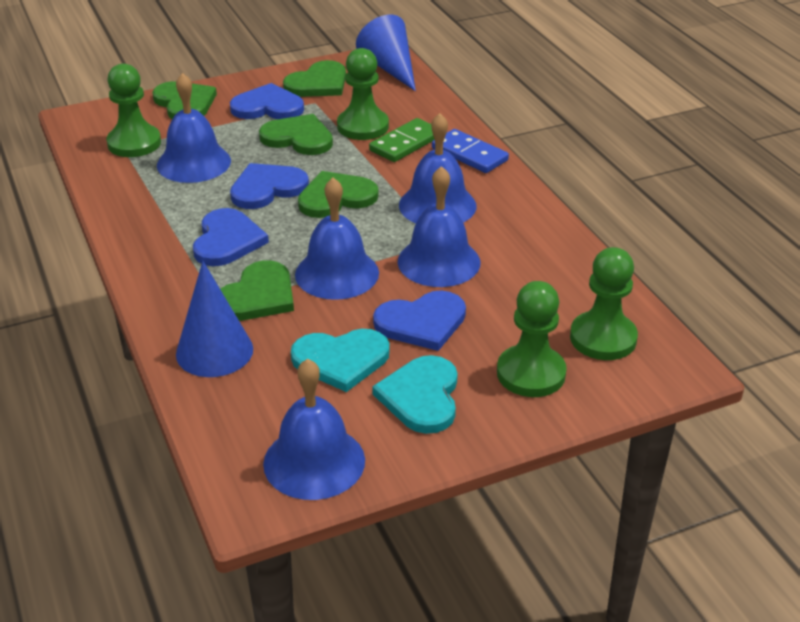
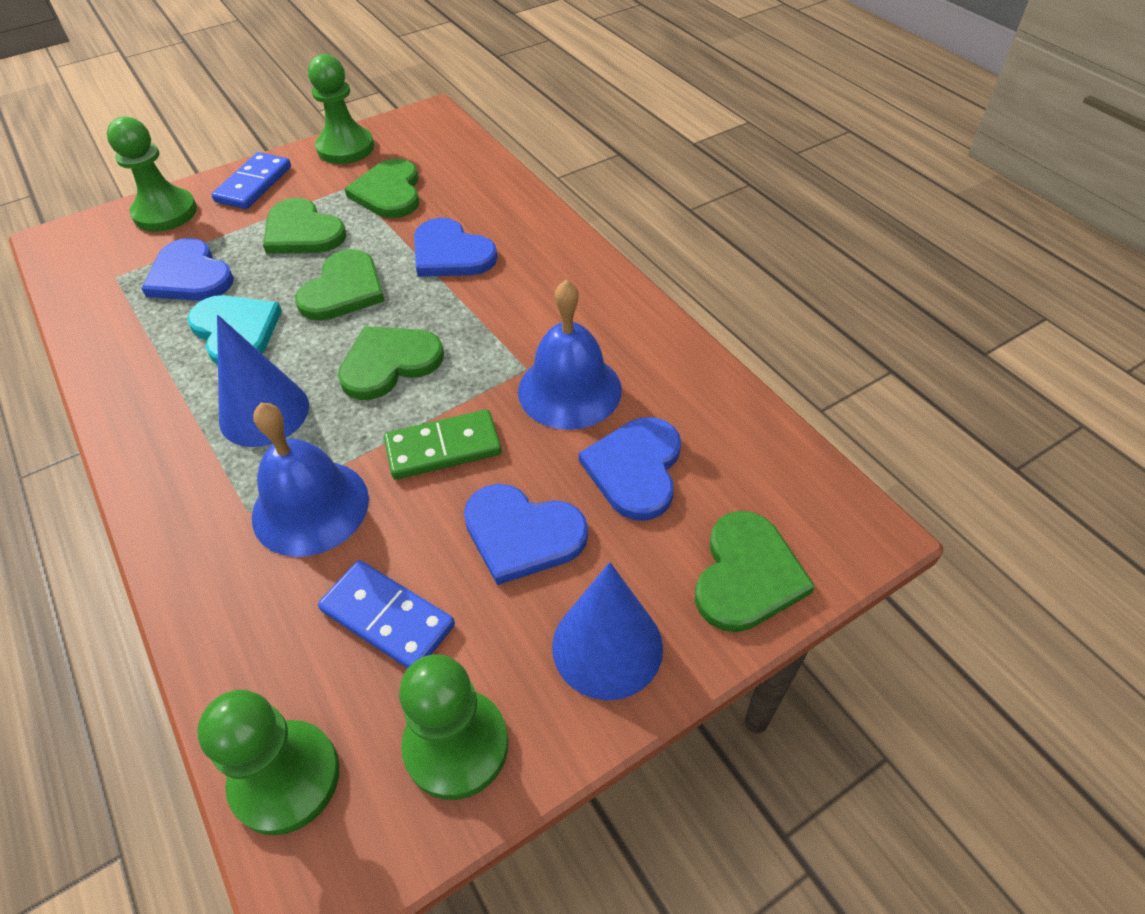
blue bell: [157,73,231,183] [263,358,365,500] [295,178,379,300] [398,166,480,287] [399,113,476,224] = 5 -> [252,403,369,557] [518,280,622,430] = 2
blue domino: [432,129,509,173] = 1 -> [211,152,291,209] [318,560,455,669] = 2
turquoise heart: [291,329,390,392] [372,355,458,434] = 2 -> [187,295,282,365] = 1

